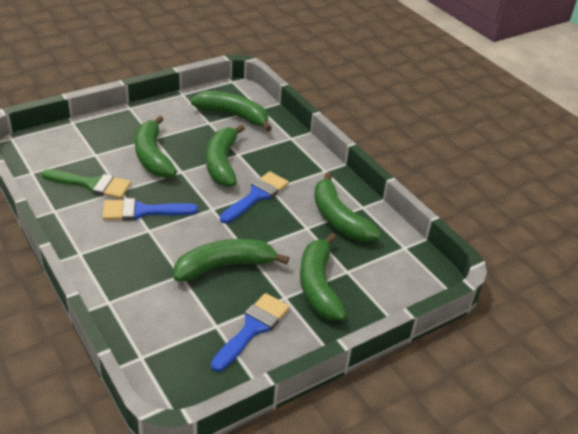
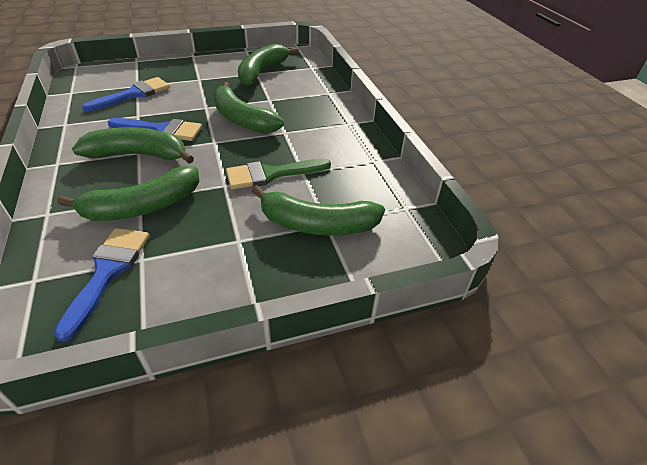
green banana: [135,116,177,178] [174,239,289,282] [191,91,272,131] [206,124,245,187] [300,233,347,320] [314,172,381,242] = 6 -> [58,166,199,221] [72,127,194,164] [213,82,284,133] [238,44,299,86] [251,185,385,236] = 5

